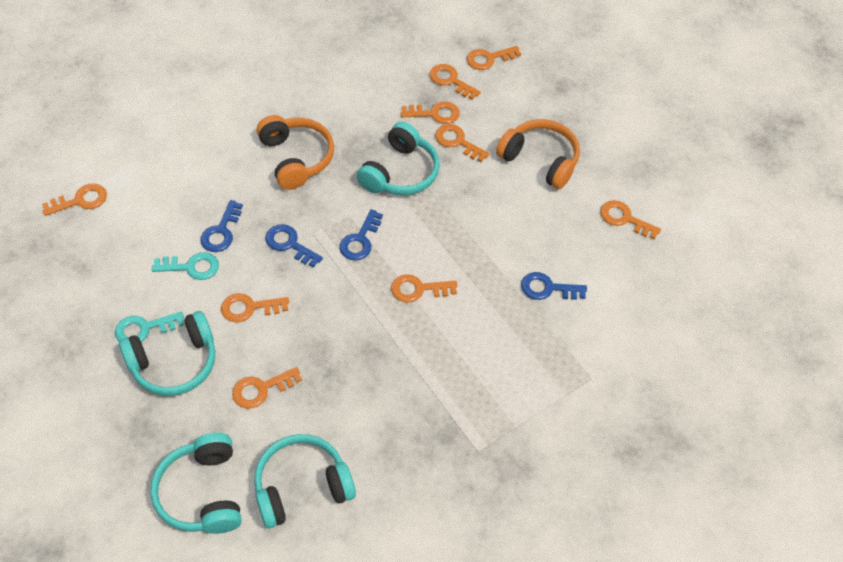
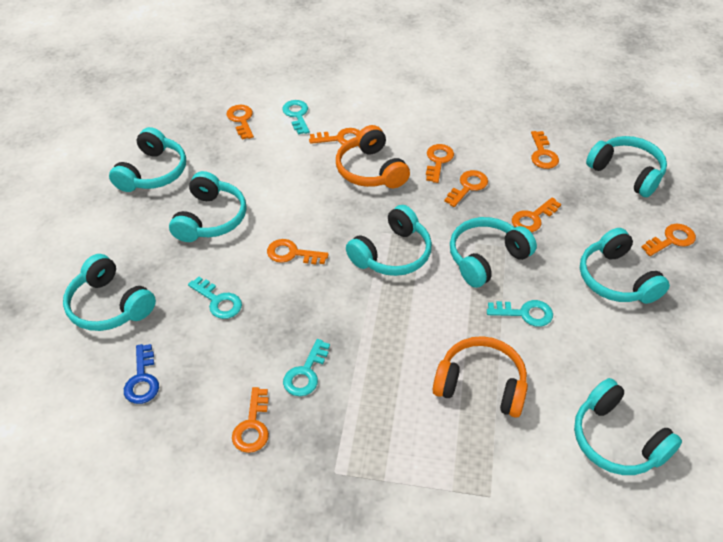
blue key: [200,200,243,252] [265,224,323,267] [339,209,383,260] [521,272,587,300] = 4 -> [124,344,159,404] = 1
turquoise headphones: [119,311,215,396] [150,433,242,534] [254,434,356,528] [357,122,440,195] = 4 -> [63,254,156,331] [109,127,186,192] [169,171,247,242] [346,205,432,276] [450,217,537,288] [574,378,682,475] [580,228,670,304] [586,136,667,197] = 8
turquoise key: [115,311,184,342] [152,252,219,280] = 2 -> [188,276,242,319] [282,100,310,135] [283,339,330,396] [487,300,553,327] = 4

